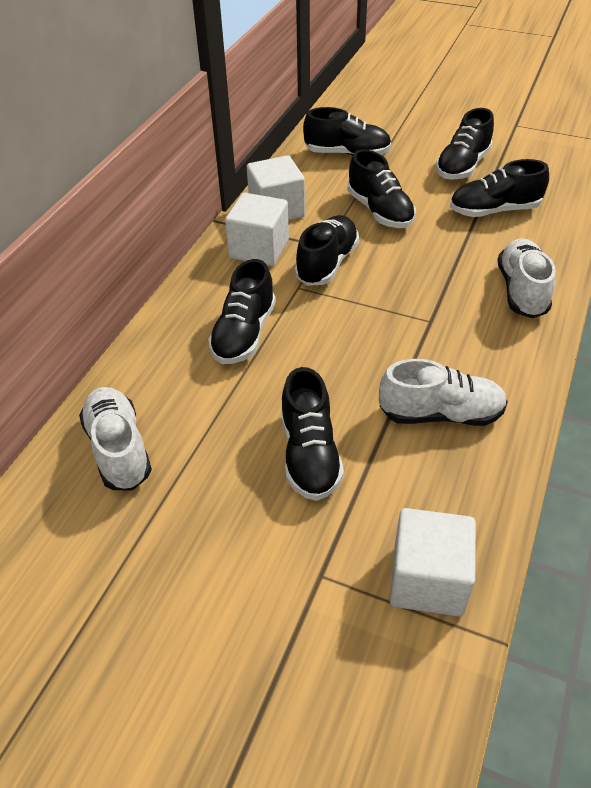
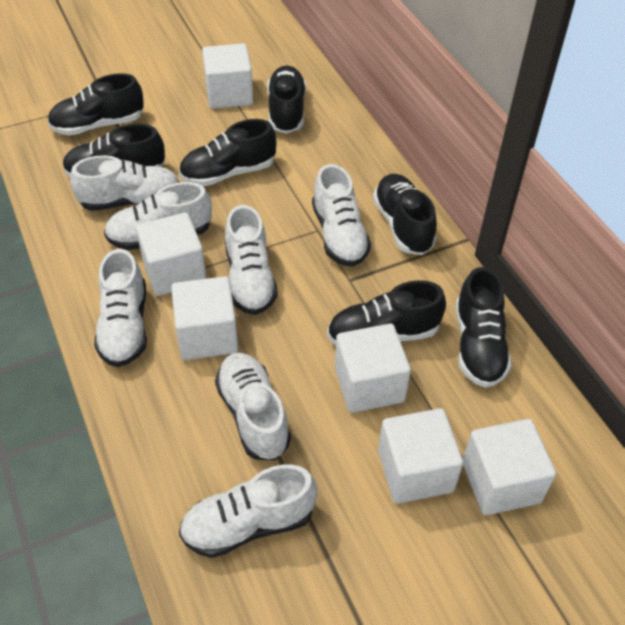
white cube: [225,193,289,266] [247,155,305,221] [390,508,476,617] = 3 -> [136,212,207,296] [171,276,238,360] [202,43,253,109] [335,324,411,413] [378,408,463,504] [463,419,556,516] = 6
white shoe: [79,387,152,490] [379,359,508,426] [498,238,556,318] = 3 -> [70,155,180,211] [94,249,147,367] [104,182,212,250] [179,464,317,558] [215,353,291,460] [225,205,278,315] [312,164,371,267] = 7

